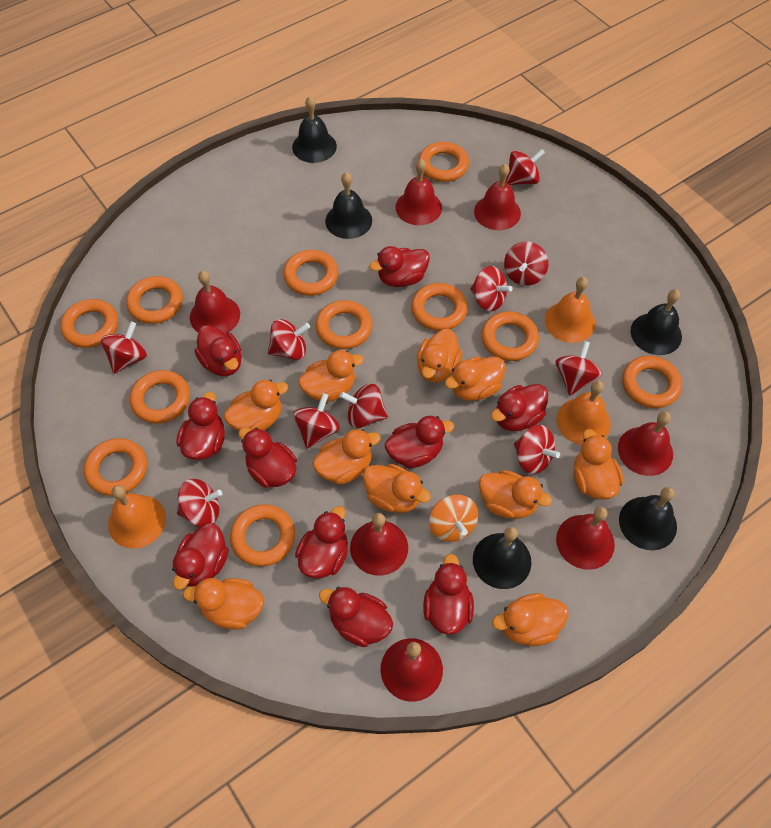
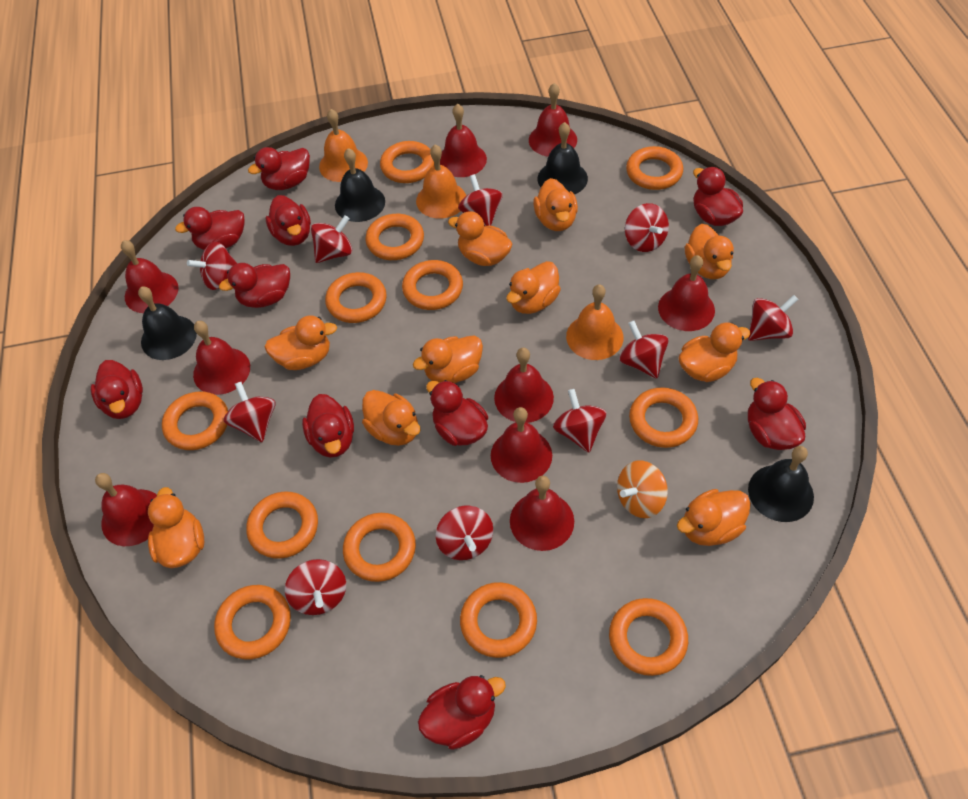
black bell: [292,96,337,163] [325,172,372,239] [473,527,531,589] [619,487,677,550] [631,289,682,355] = 5 -> [138,287,197,360] [335,148,385,222] [538,122,588,194] [748,446,814,522] = 4
orange ring: [60,299,118,348] [84,438,147,496] [126,276,183,324] [130,370,190,424] [230,504,295,566] [283,250,338,296] [316,300,372,349] [411,283,468,331] [418,142,469,182] [481,311,539,361] [622,356,682,408] = 11 -> [162,391,228,450] [214,585,291,659] [246,492,318,559] [325,272,387,323] [343,513,416,582] [365,214,424,260] [380,141,434,183] [402,260,463,310] [460,582,537,658] [609,598,688,676] [626,146,683,190] [629,387,698,448] = 12
red bell: [190,271,240,333] [350,513,408,576] [380,638,443,702] [395,159,442,225] [474,164,521,230] [556,507,615,570] [618,411,673,476] = 7 -> [95,473,157,546] [121,240,179,313] [193,321,250,395] [440,104,487,177] [491,407,552,483] [494,348,554,423] [510,476,574,551] [529,83,577,156] [658,255,715,331] = 9

